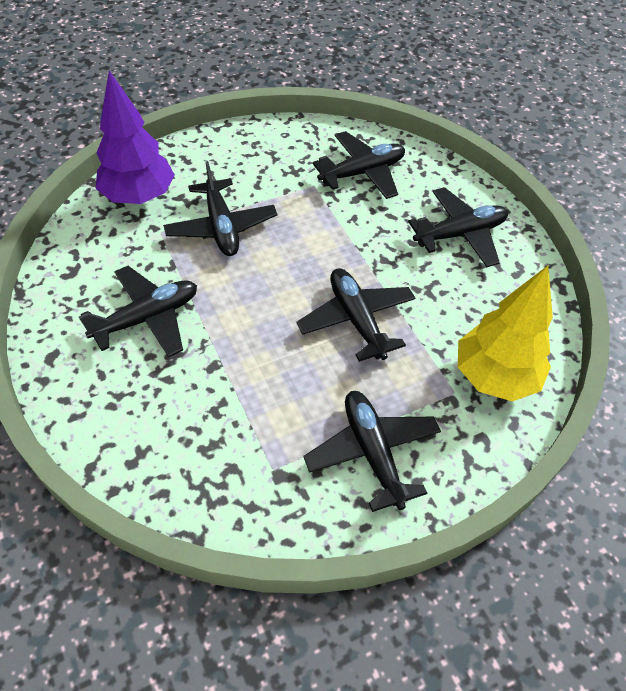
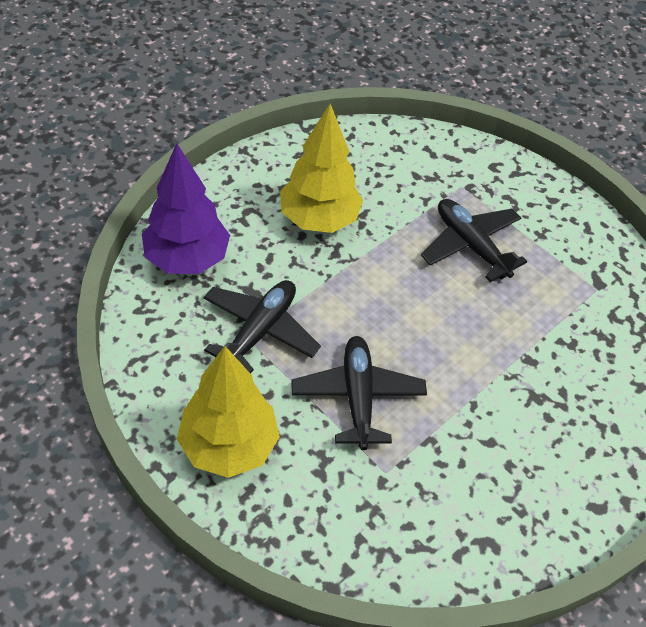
black plane: [79,266,197,357] [163,161,277,256] [297,268,415,362] [303,391,441,512] [312,131,405,199] [408,187,508,267] = 6 -> [204,280,321,374] [291,336,427,450] [421,199,527,282] = 3
yellow tree: [458,266,553,401] = 1 -> [177,346,280,478] [280,104,363,233] = 2

